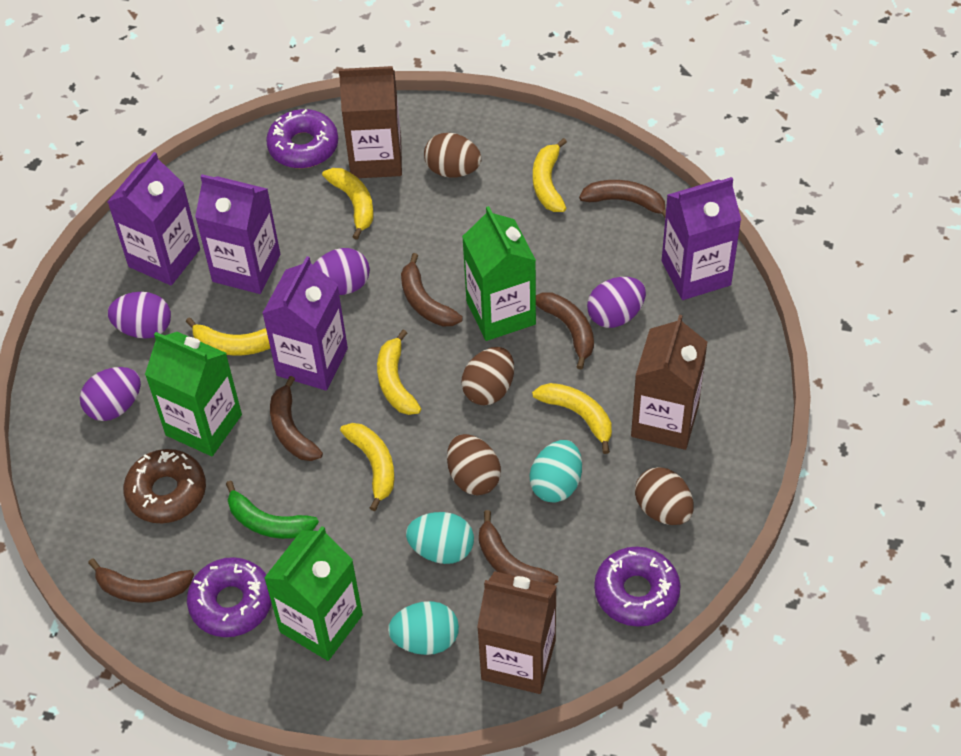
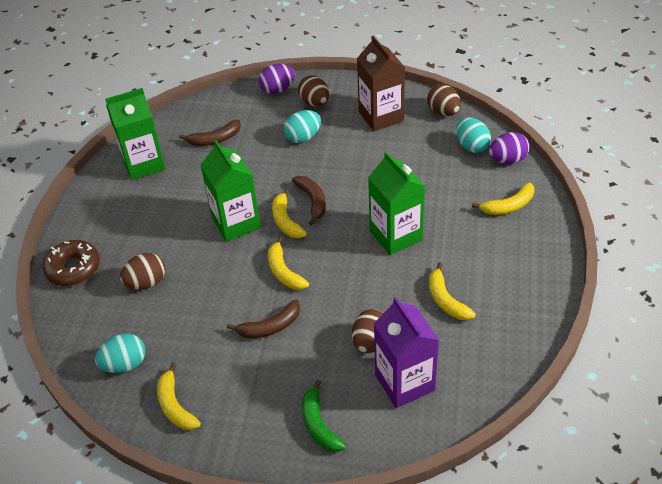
brown banana: [88,558,194,603] [270,376,323,461] [401,253,463,326] [479,510,558,585] [536,292,594,370] [579,180,666,217] = 6 -> [179,120,241,146] [227,300,300,338] [292,176,326,225] = 3
brown carton: [339,66,402,178] [477,571,557,694] [631,315,707,450] = 3 -> [357,35,405,131] = 1
purple carton: [107,152,200,286] [195,174,280,294] [262,256,348,390] [662,177,741,300] = 4 -> [374,297,439,408] = 1
purple donut: [187,557,272,637] [266,109,338,168] [594,547,681,627] = 3 -> none = 0
purple egg: [80,367,141,421] [108,292,171,339] [313,248,370,295] [587,277,646,328] = 4 -> [258,64,295,94] [489,132,530,164] = 2
yellow banana: [186,317,270,356] [322,168,374,240] [340,423,395,511] [377,330,421,415] [532,383,612,454] [533,138,567,212] = 6 -> [157,363,201,430] [268,236,309,290] [272,188,307,238] [429,262,476,320] [472,182,534,215] = 5

